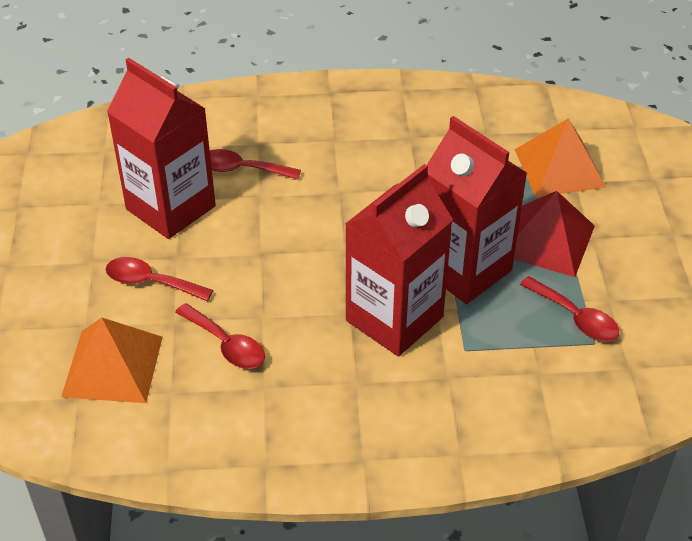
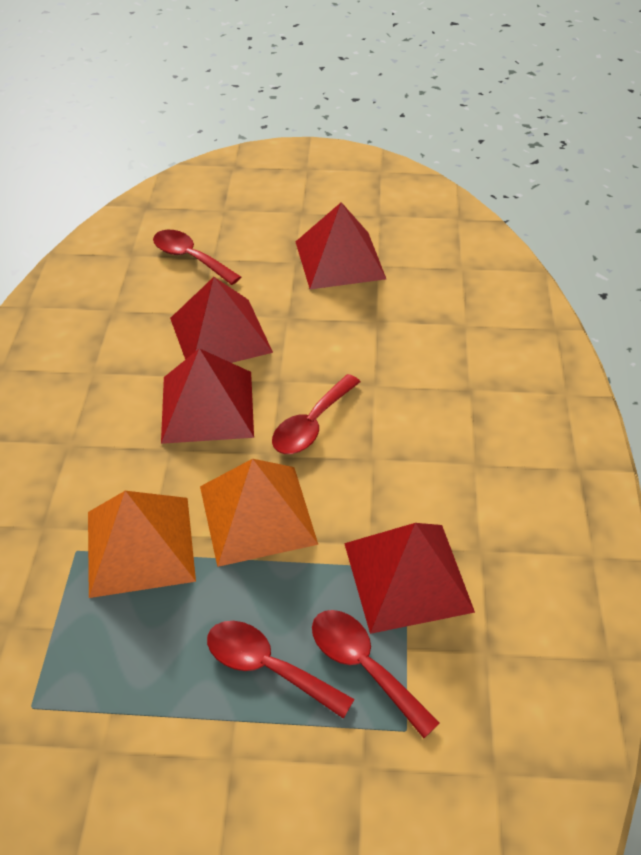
red carton: [107,58,216,239] [345,164,453,356] [427,116,527,304] = 3 -> none = 0
red pyramid: [514,191,595,277] = 1 -> [161,348,254,444] [170,277,273,363] [296,202,386,289] [344,523,475,634] = 4

